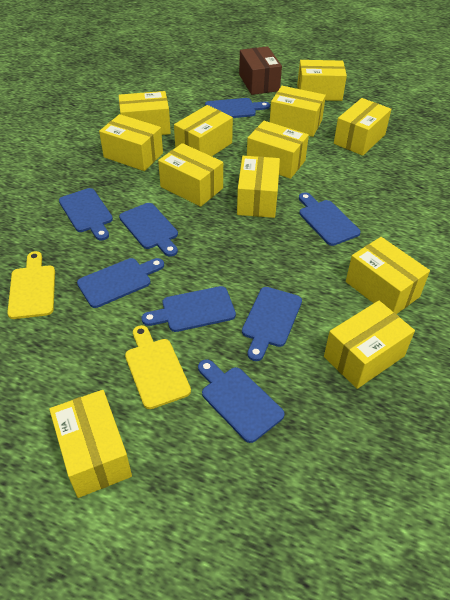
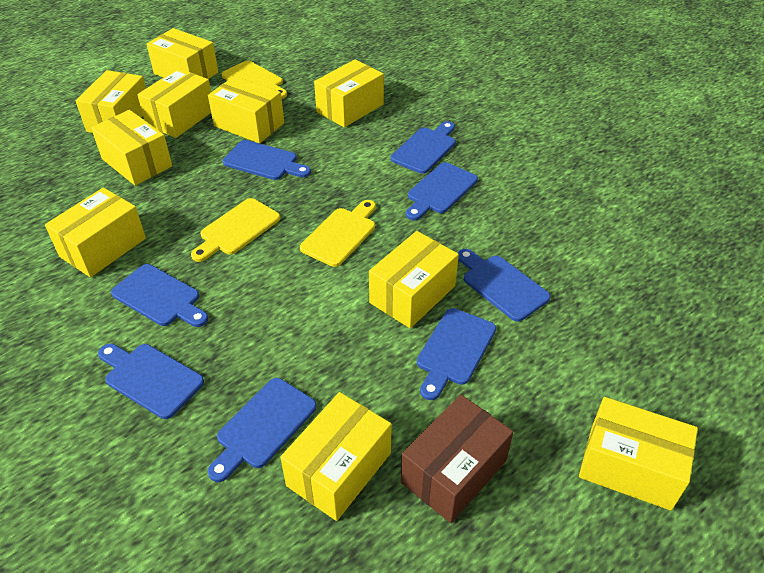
yellow box: [49,390,132,498] [99,114,163,171] [118,91,171,135] [158,143,223,207] [174,105,233,156] [237,156,280,218] [247,121,309,179] [270,86,326,137] [297,60,347,101] [324,300,415,389] [334,98,391,156] [346,237,430,314] = 12 -> [45,187,146,278] [76,70,146,133] [91,110,172,186] [137,68,211,138] [146,28,218,79] [208,76,284,143] [280,392,392,521] [314,59,384,128] [369,231,459,328] [579,397,698,511] = 10
yellow cutting board: [7,251,55,319] [125,325,191,409] = 2 -> [191,198,280,262] [221,61,287,99] [300,200,376,267] = 3

